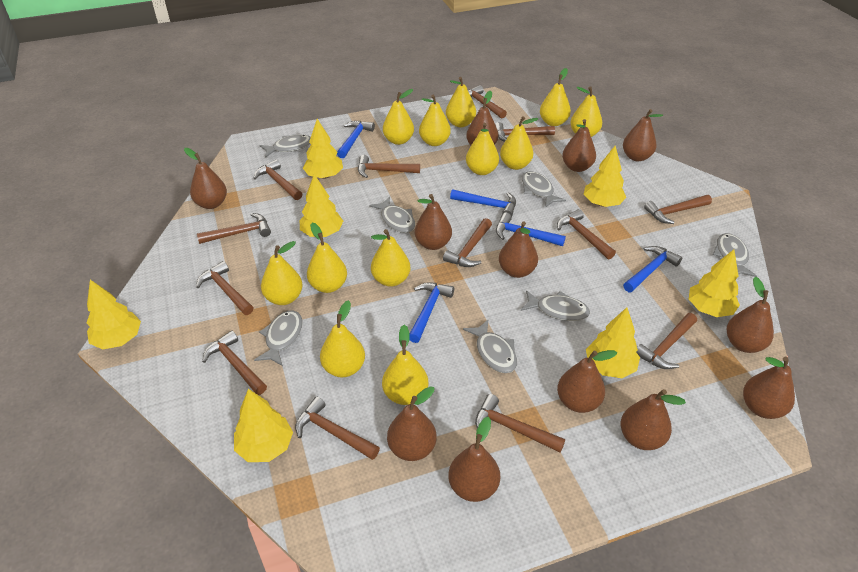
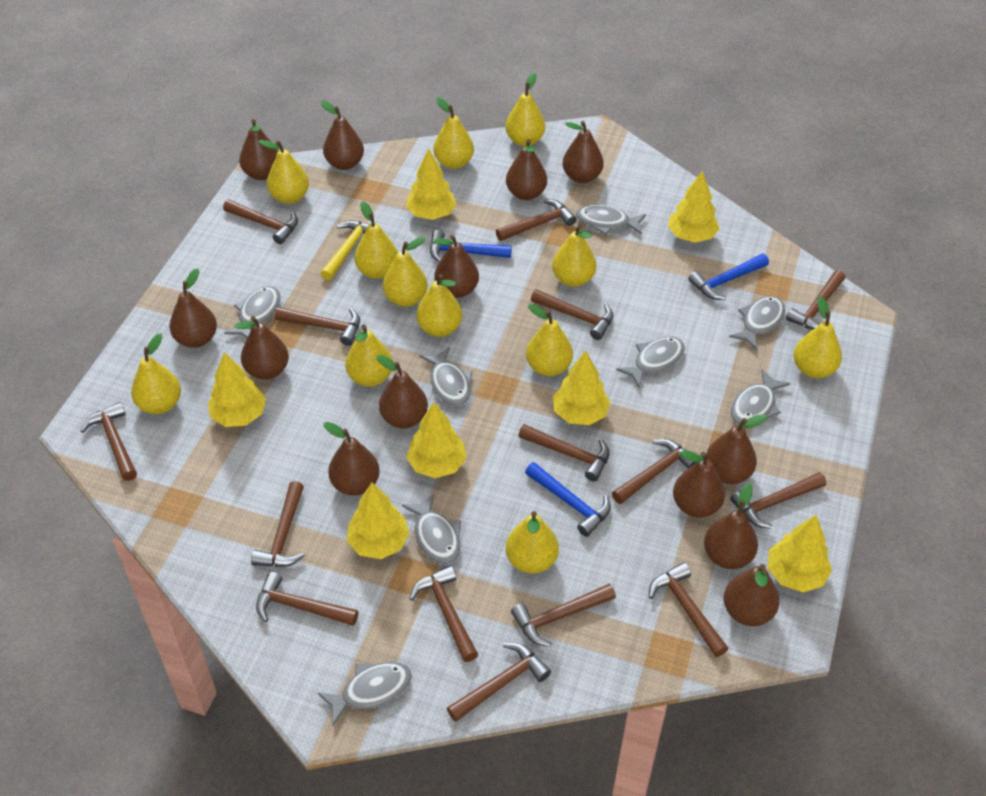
blue hammer: [337,121,375,158] [409,282,454,343] [450,189,516,216] [496,213,566,246] [623,246,682,292] = 5 -> [430,230,512,262] [525,462,611,537] [688,254,769,300] = 3
brown hammer: [196,261,254,315] [197,213,271,244] [202,331,267,395] [254,159,302,200] [295,397,380,460] [358,155,420,178] [443,218,492,267] [468,85,507,118] [475,394,565,453] [495,122,555,142] [557,209,616,259] [637,313,697,369] [644,195,712,224] = 13 -> [80,402,137,481] [223,199,298,244] [251,481,305,567] [256,572,358,626] [275,307,360,346] [409,566,478,662] [447,643,551,722] [496,199,577,241] [511,584,616,647] [518,424,609,482] [531,289,613,340] [612,439,697,504] [649,562,728,657] [730,472,826,529] [786,270,845,330] = 15
brown pear: [184,148,227,209] [387,386,437,461] [415,194,452,250] [448,417,500,502] [466,91,498,145] [499,221,538,278] [557,350,617,413] [562,119,596,172] [621,389,686,450] [623,109,663,161] [727,277,774,353] [743,357,795,419] = 12 -> [169,268,217,348] [234,316,289,380] [239,119,278,180] [321,100,364,170] [323,422,380,496] [377,355,428,428] [434,235,479,298] [506,139,547,200] [562,121,604,183] [673,451,725,518] [704,483,758,569] [706,414,767,484] [723,564,780,626] = 13
grey fish: [254,310,303,366] [259,135,311,158] [369,197,415,233] [463,320,517,373] [521,290,590,321] [522,171,566,208] [713,233,757,277] = 7 -> [224,286,281,338] [318,662,412,726] [402,493,461,564] [420,347,472,406] [576,204,646,235] [616,336,685,388] [729,296,785,350] [731,369,791,424] = 8
yellow hammer: none = 0 -> [320,220,370,280] = 1

